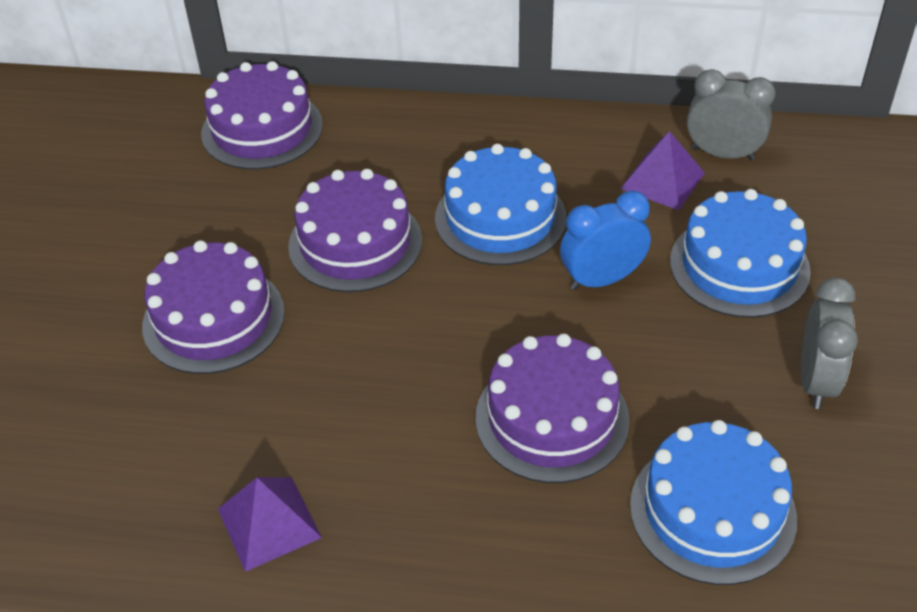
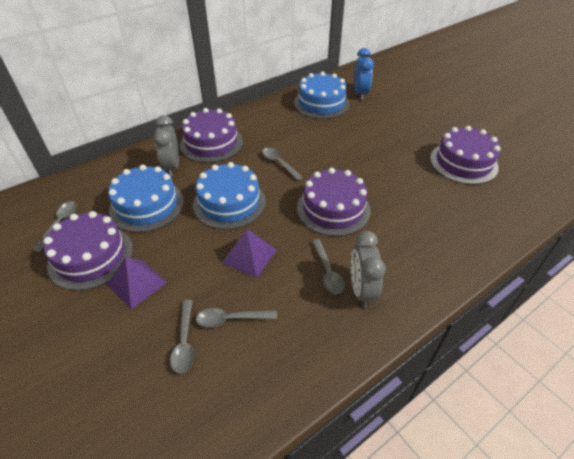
grey spoon: none = 0 -> [33,201,77,252] [170,300,194,374] [196,308,277,327] [262,148,303,181] [312,239,345,294] = 5

